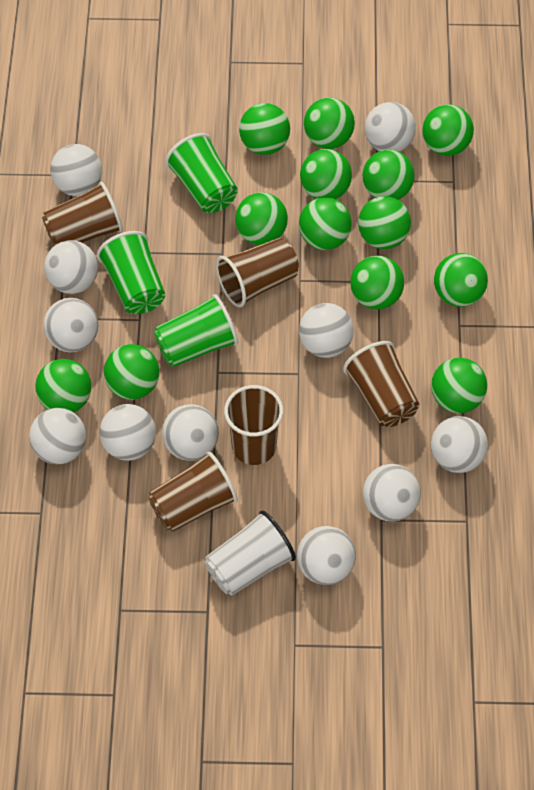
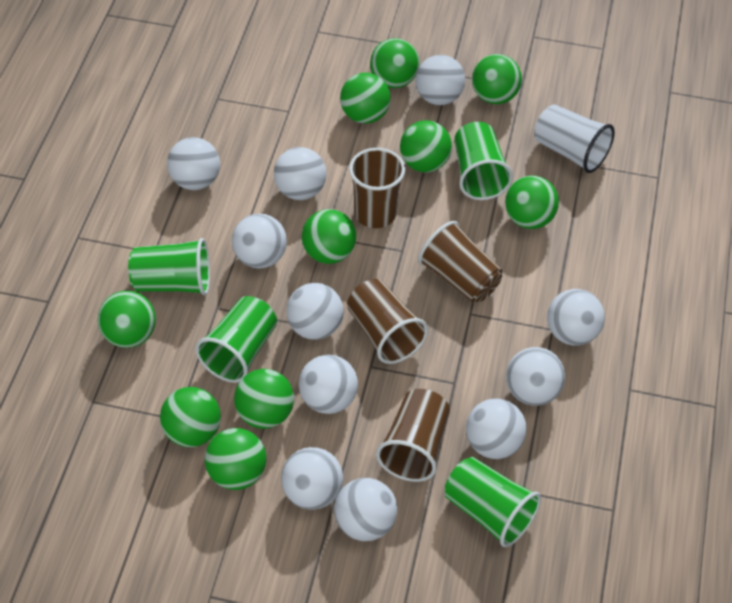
brown cup: [42,182,123,246] [148,451,238,532] [216,238,299,307] [224,385,283,465] [343,341,419,427] = 5 -> [347,279,428,364] [349,148,405,228] [376,389,450,482] [418,221,503,303] = 4
green ball: [35,359,91,412] [104,344,159,400] [235,193,288,245] [239,103,290,155] [299,197,352,250] [300,149,352,199] [304,98,355,149] [350,255,404,310] [358,196,411,249] [363,150,415,200] [422,104,474,156] [431,358,487,413] [434,253,488,307] = 13 -> [98,291,156,348] [160,387,221,447] [205,428,266,490] [234,369,294,429] [302,209,356,264] [340,73,391,124] [370,38,419,88] [400,120,452,173] [472,54,522,104] [505,175,559,229] = 10
green cup: [97,231,165,314] [154,294,238,367] [165,133,238,213] = 3 -> [128,238,210,295] [195,296,277,383] [445,457,541,547] [454,122,513,200] = 4

